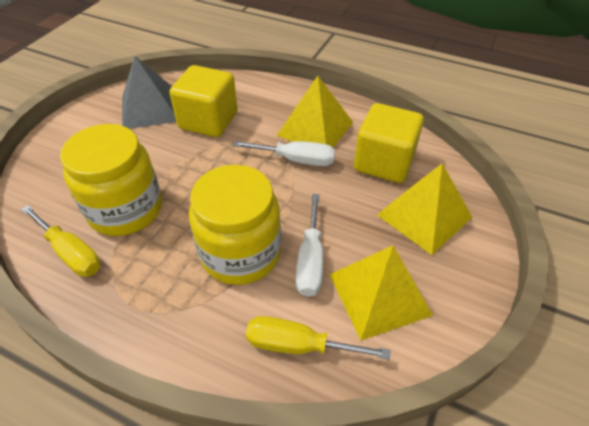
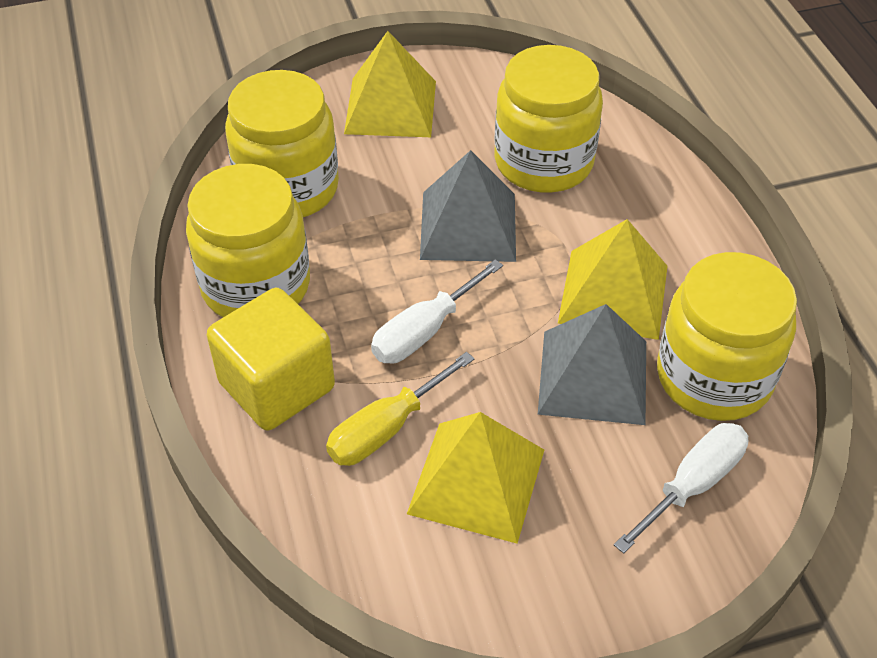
grey pyramid: [122,56,176,129] = 1 -> [420,150,516,262] [538,304,646,425] = 2
yellow cube: [169,65,238,137] [354,103,424,183] = 2 -> [207,288,335,431] = 1
yellow jar: [60,124,162,236] [189,165,281,285] = 2 -> [186,164,310,317] [225,70,339,217] [495,45,603,193] [657,252,797,421] = 4
yellow screwdriver: [21,205,101,277] [246,316,391,360] = 2 -> [326,352,475,466] = 1

